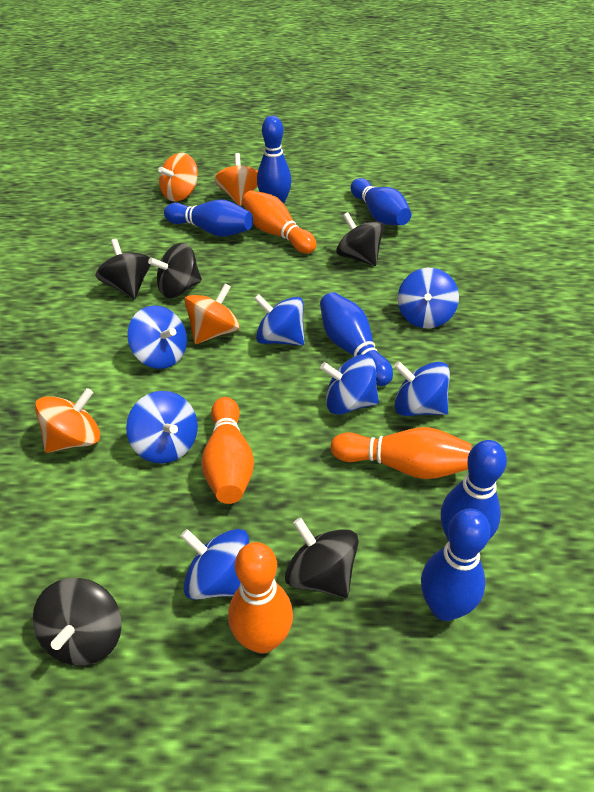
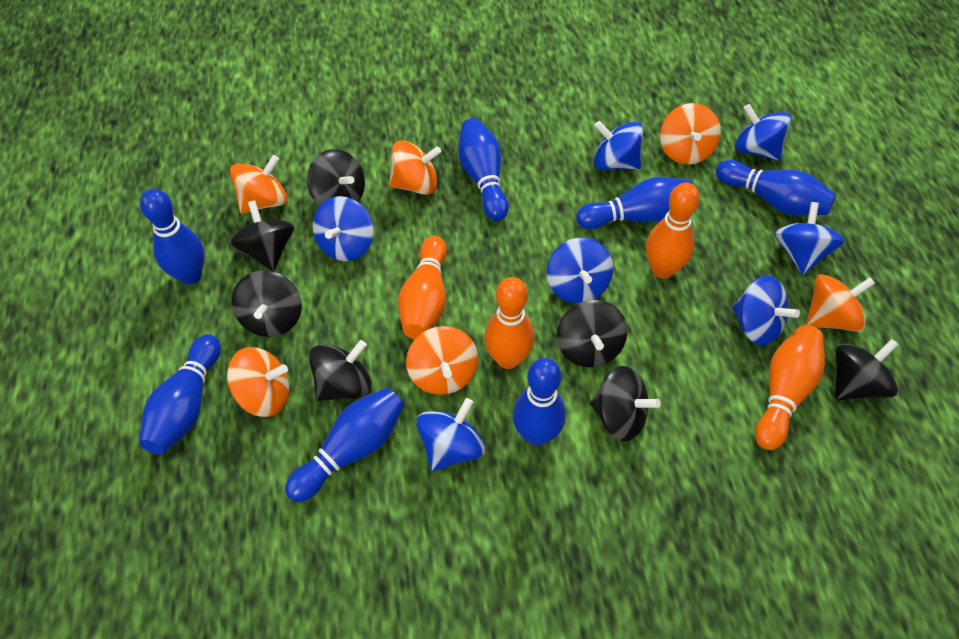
black spinning top: [33,578,122,665] [95,239,151,299] [148,243,202,298] [285,518,359,598] [336,212,384,266] = 5 -> [229,200,294,271] [232,270,302,337] [307,149,365,206] [309,340,372,401] [557,300,628,367] [590,366,661,441] [835,339,899,400] = 7
blue bowling pin: [164,200,253,237] [257,116,292,203] [320,292,393,386] [351,178,411,225] [421,509,491,621] [441,440,507,542] = 6 -> [139,334,221,455] [140,189,205,285] [285,387,404,502] [458,118,509,221] [513,358,566,446] [576,177,694,229] [716,160,836,216] = 7
orange spinning top: [35,388,100,453] [158,153,198,201] [184,283,239,344] [214,153,258,206] = 4 -> [227,347,289,417] [230,155,287,214] [389,140,441,195] [406,326,478,395] [660,103,721,165] [806,274,875,332] = 6

